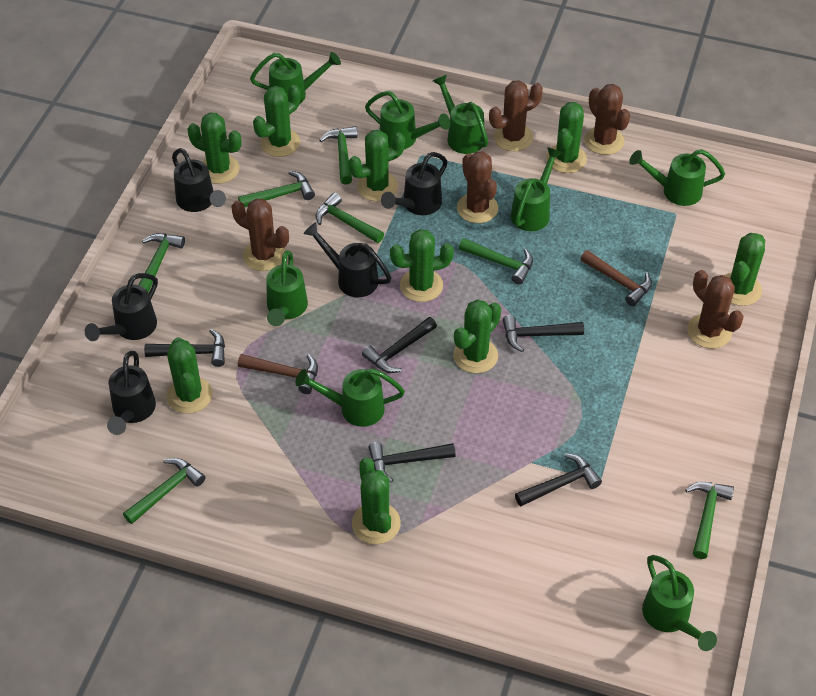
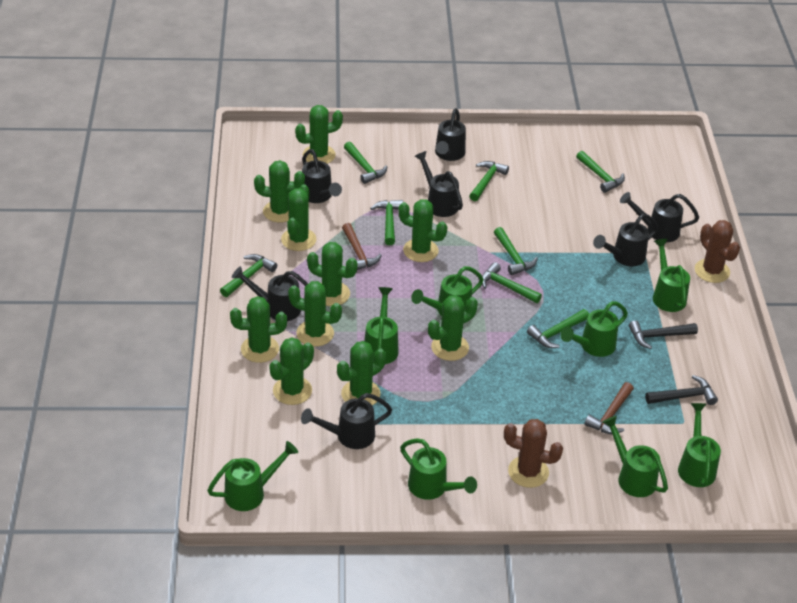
black hammer: [144,329,225,367] [362,317,437,373] [368,442,456,483] [503,315,584,352] [515,453,602,506] = 5 -> [629,321,698,349] [645,375,718,405] = 2
black watering can: [85,273,158,341] [107,351,156,435] [172,148,226,212] [304,222,392,297] [381,152,447,215] = 5 -> [232,266,308,321] [301,393,392,449] [302,149,342,203] [414,151,463,217] [435,108,466,161] [593,214,658,266] [620,192,699,242] = 7
brown cactus: [231,199,289,271] [457,152,498,223] [489,80,543,151] [584,84,630,155] [687,270,744,349] = 5 -> [504,419,563,488] [695,220,740,283] = 2
green cactus: [167,337,213,414] [187,112,242,184] [253,85,301,157] [348,130,405,201] [352,457,401,544] [390,229,454,302] [453,299,501,373] [546,102,587,173] [725,233,765,306] = 9 -> [230,296,287,363] [254,160,305,223] [269,337,314,405] [281,184,316,251] [288,281,342,347] [295,105,343,164] [307,242,358,306] [337,341,386,406] [398,199,447,262] [428,295,478,361] = 10
green hammer: [123,458,205,524] [139,233,185,293] [238,171,315,207] [316,193,384,243] [319,126,357,185] [459,238,533,285] [685,482,734,559] = 7 -> [220,254,277,297] [344,142,387,184] [370,200,403,245] [469,161,509,201] [482,262,542,303] [494,227,538,275] [527,309,589,348] [576,151,625,193] = 8

